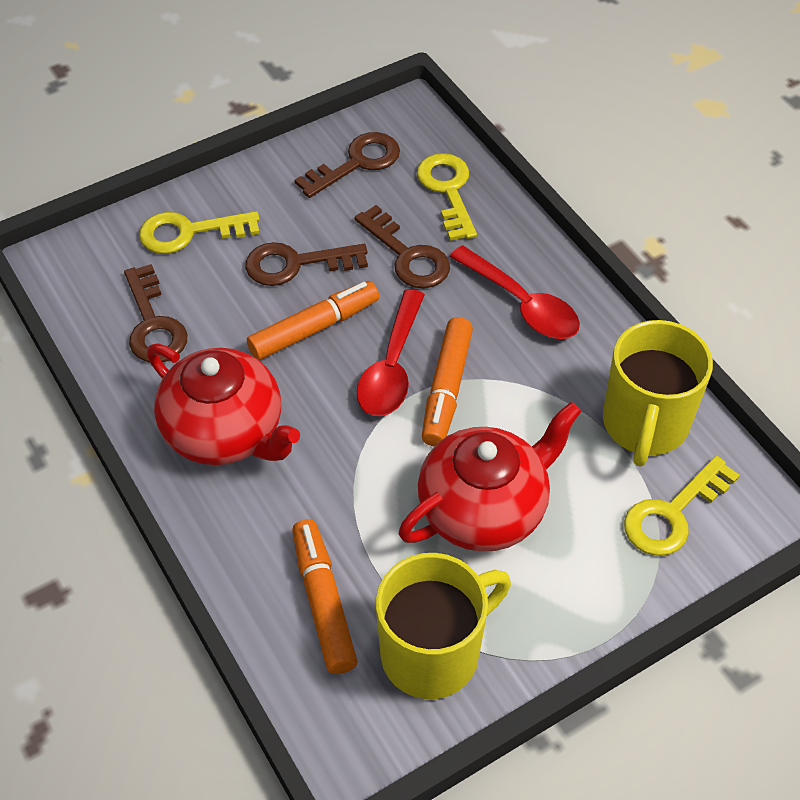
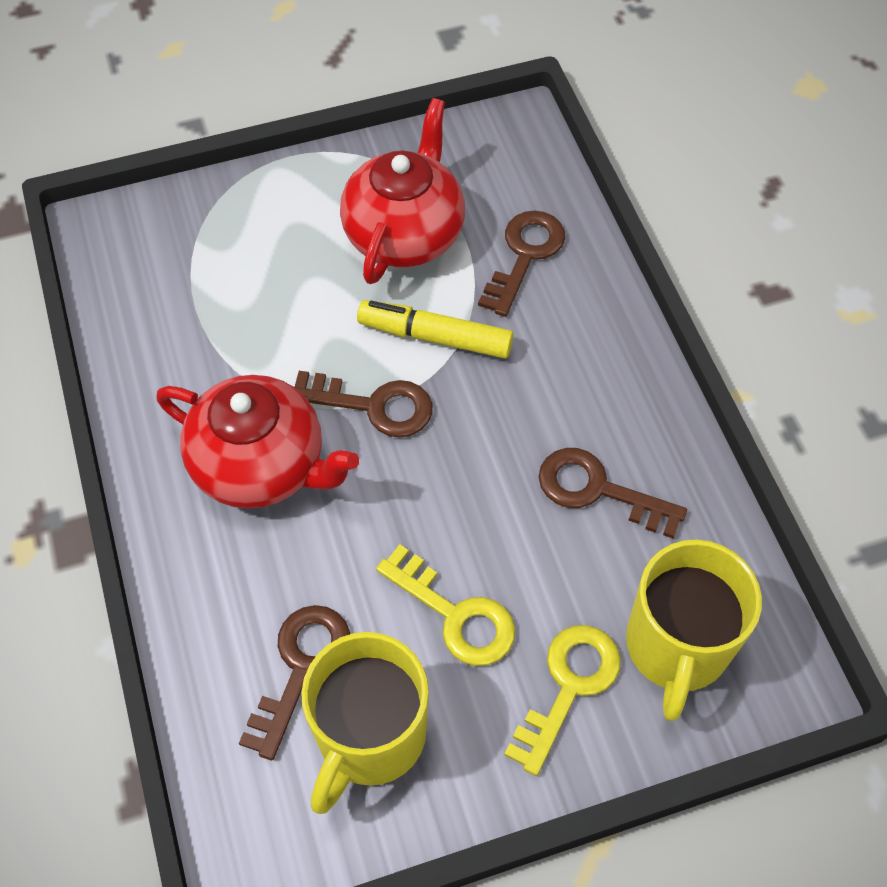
orange marker: [247,281,379,360] [292,519,358,674] [422,317,473,446] = 3 -> none = 0
red spoon: [357,289,425,416] [449,245,580,339] = 2 -> none = 0
yellow key: [139,211,260,254] [417,153,477,241] [624,456,740,556] = 3 -> [376,544,515,666] [504,625,621,776] = 2
yellow marker: none = 0 -> [357,300,514,359] = 1

